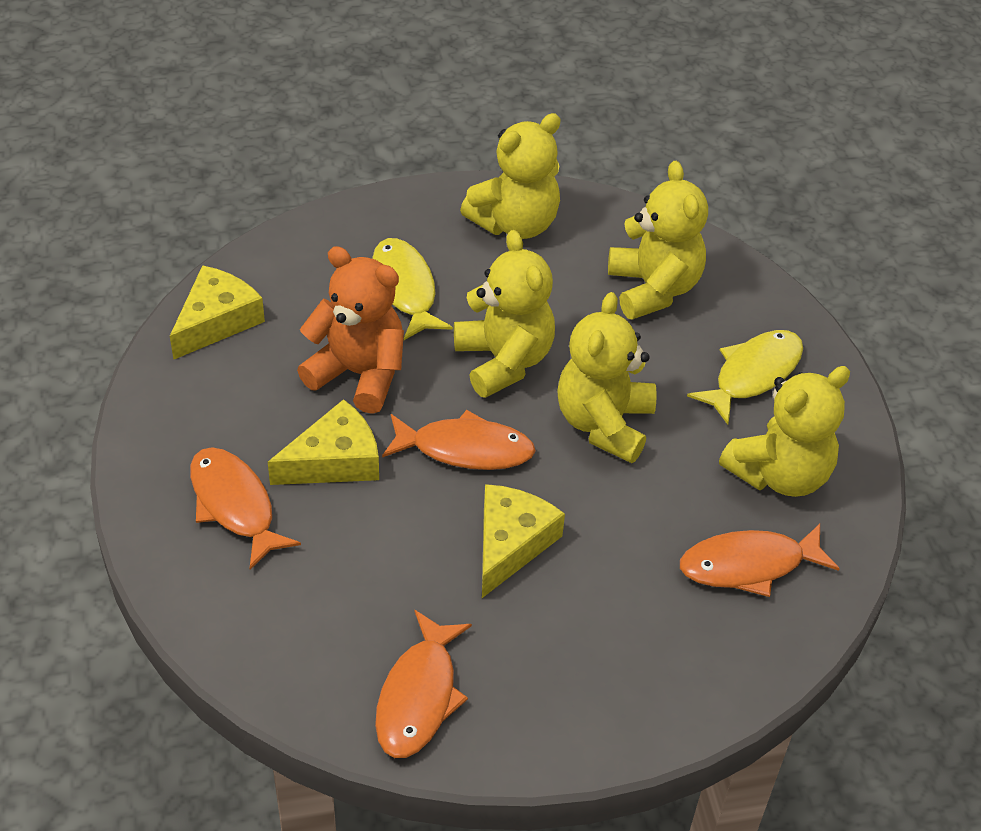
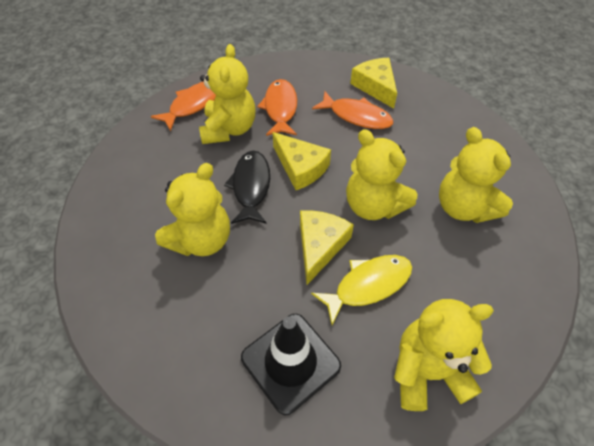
black fish: none = 0 -> [224,151,270,224] = 1
black traffic cone: none = 0 -> [241,314,341,415] = 1
orange fish: [190,447,301,570] [375,610,472,758] [382,410,536,470] [680,524,840,597] = 4 -> [151,82,216,131] [257,79,297,136] [312,91,393,129] = 3
orange teddy bear: [297,246,404,414] = 1 -> none = 0
yellow fish: [372,238,453,340] [687,330,803,425] = 2 -> [311,255,412,325] = 1

